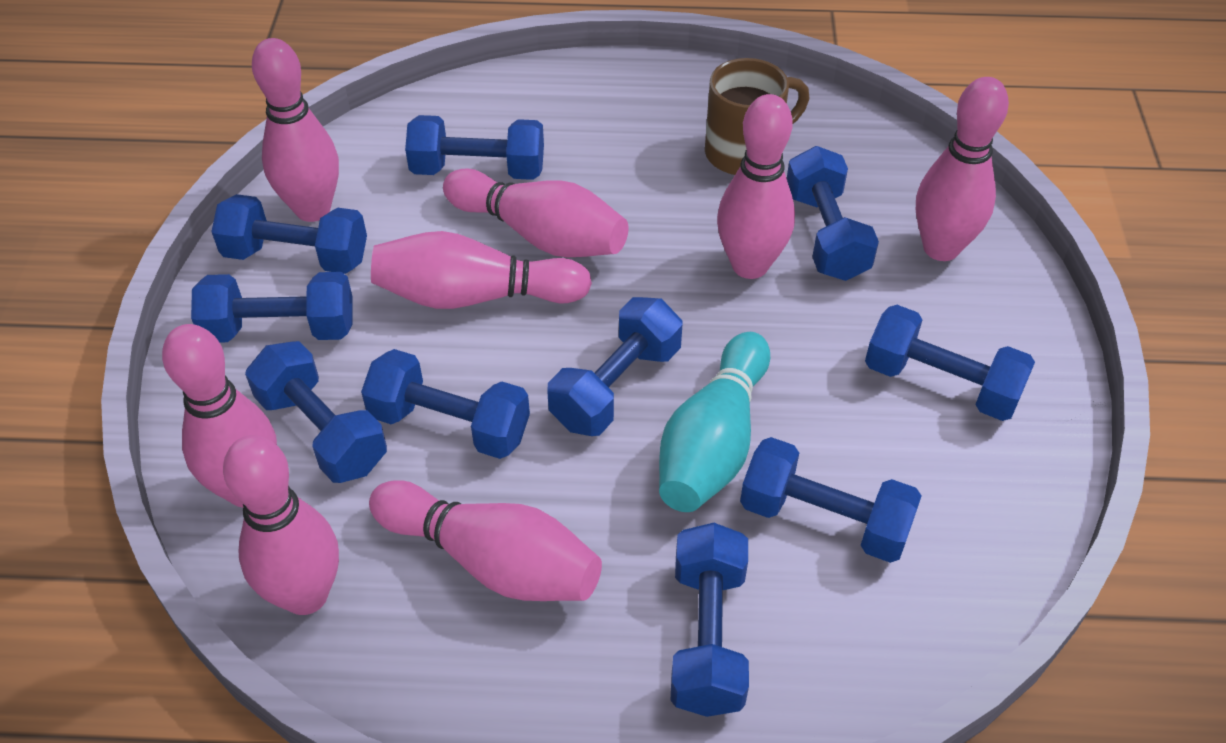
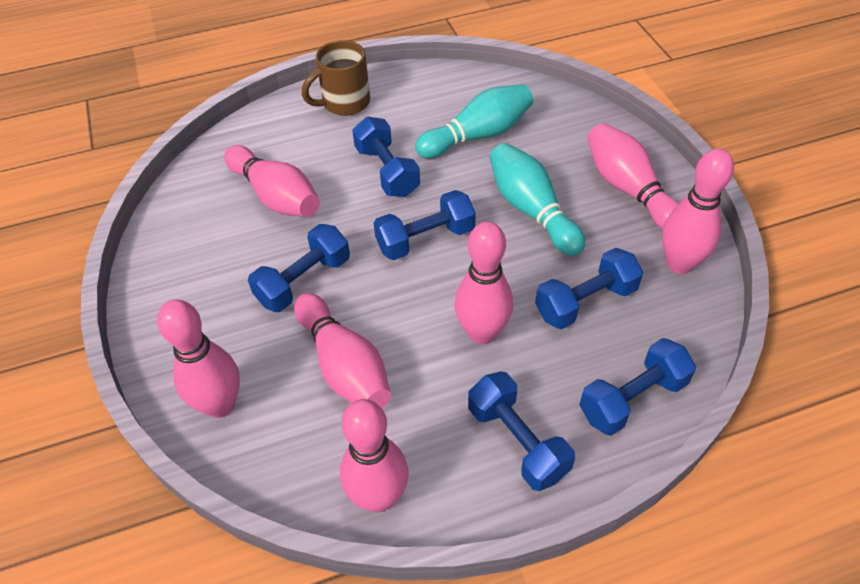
blue dumbbell: [191,272,353,343] [211,194,367,274] [245,341,387,483] [361,349,530,459] [405,115,544,180] [547,297,682,436] [671,523,749,717] [740,437,921,563] [787,146,879,281] [865,305,1035,421] = 10 -> [248,224,350,312] [352,117,420,197] [374,190,476,260] [468,372,575,491] [535,248,644,329] [579,338,696,436] = 6
pink bowling pin: [162,324,277,508] [223,435,339,615] [252,38,339,222] [369,480,602,601] [371,231,592,309] [443,168,628,257] [717,94,795,279] [916,77,1009,261] = 8 -> [157,300,240,418] [224,145,320,217] [294,293,391,408] [340,399,409,512] [454,222,513,344] [587,123,679,230] [662,149,734,274] = 7
turquoise bowling pin: [659,332,770,512] = 1 -> [415,84,533,159] [490,143,585,256] = 2

